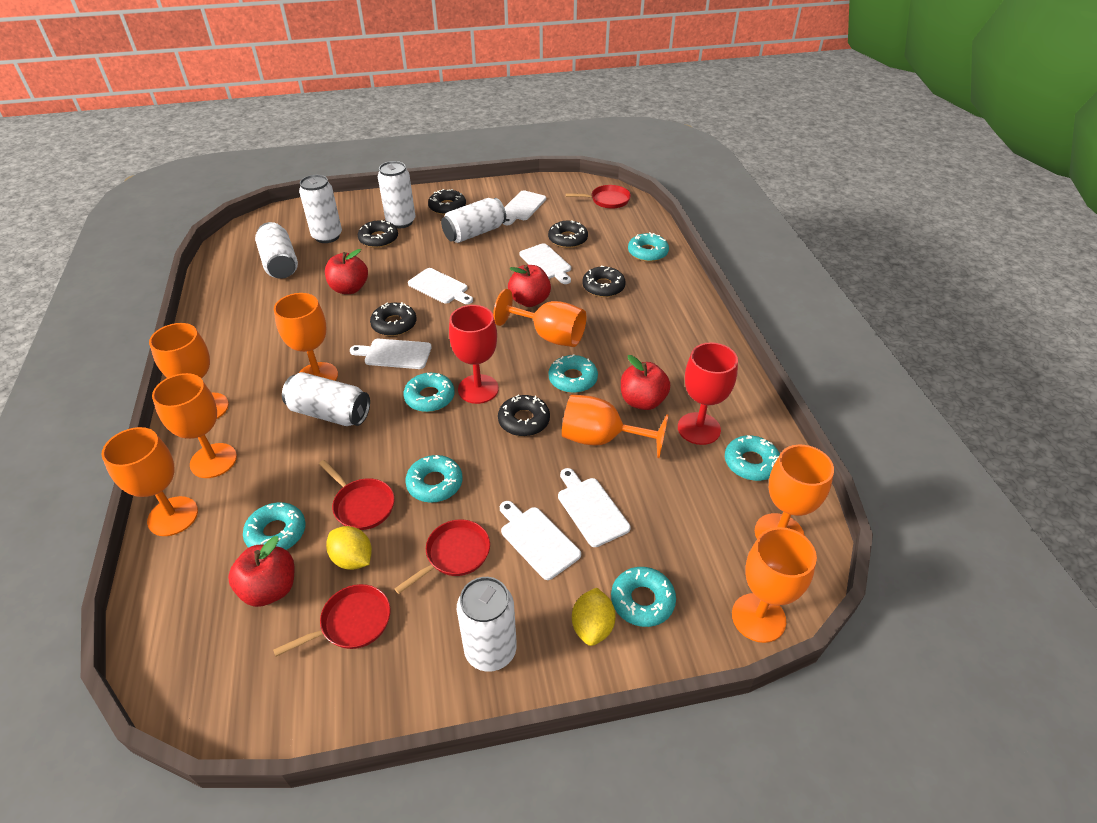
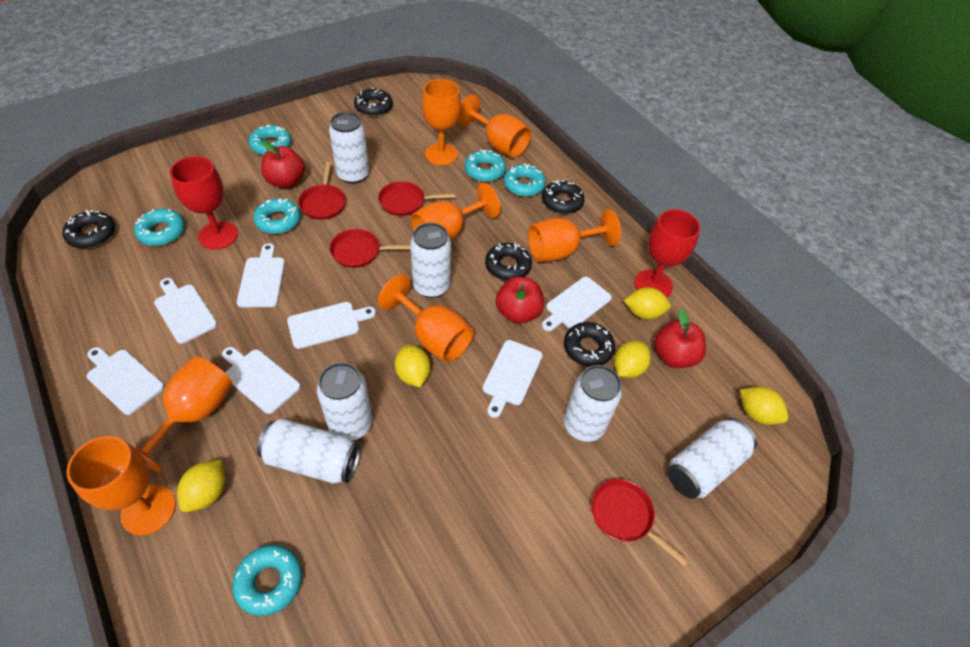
black donut: [358,220,398,248] [370,302,417,336] [428,189,466,215] [498,394,550,436] [548,220,588,248] [582,266,626,297] = 6 -> [62,210,115,248] [354,88,393,116] [485,242,532,281] [542,180,585,214] [564,322,615,367] = 5
orange goblet: [102,427,198,536] [149,323,229,419] [152,373,237,478] [274,293,338,381] [493,289,586,347] [562,394,669,458] [732,527,817,643] [755,445,834,539] = 8 -> [66,436,176,535] [136,357,233,473] [378,274,474,363] [411,183,500,240] [422,79,461,165] [457,95,531,158] [528,209,621,262] = 7
red apple: [228,536,294,607] [325,249,368,294] [508,265,551,307] [621,355,670,410] = 4 -> [261,141,305,188] [496,277,544,324] [654,309,706,368] = 3
turquoise donut: [243,502,305,550] [403,373,455,412] [405,455,462,503] [548,354,598,393] [611,567,676,627] [628,232,669,262] [725,435,780,481] = 7 -> [134,209,185,246] [232,545,302,616] [249,125,291,155] [253,198,301,234] [465,150,506,182] [504,163,546,197] = 6
white cutting board: [350,339,432,369] [408,268,473,304] [500,501,581,580] [503,190,546,225] [519,243,571,284] [558,468,631,547] = 6 -> [86,347,164,415] [154,278,217,344] [222,347,300,414] [237,243,285,307] [287,302,376,349] [483,340,542,418] [542,277,612,331] = 7
yellow lemon: [326,526,372,570] [572,588,616,646] = 2 -> [177,460,225,512] [394,344,431,387] [614,341,651,378] [624,287,671,320] [740,386,788,425] = 5

